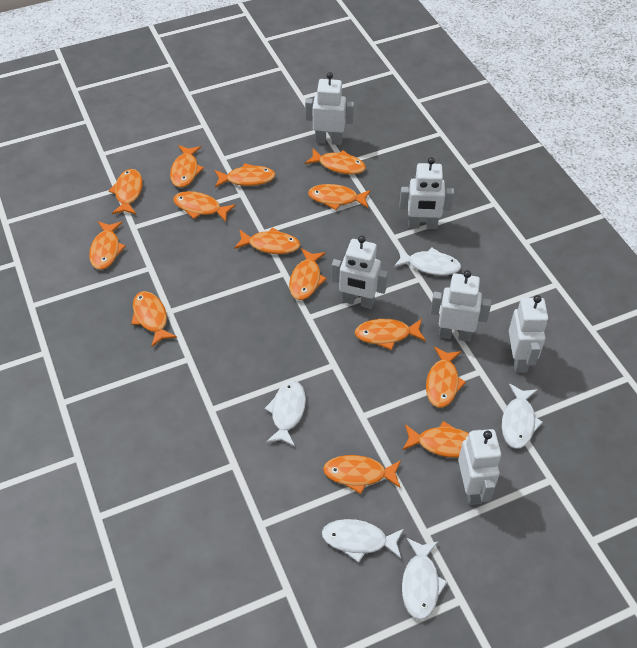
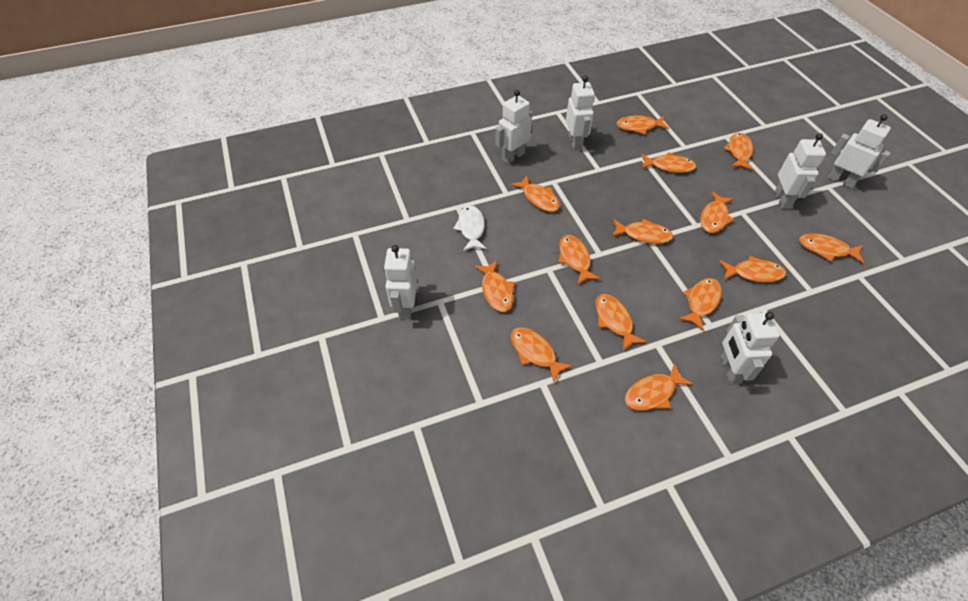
white fish: [264,381,306,447] [322,519,404,563] [394,247,461,276] [402,538,447,620] [502,384,543,449] = 5 -> [453,205,487,251] = 1

